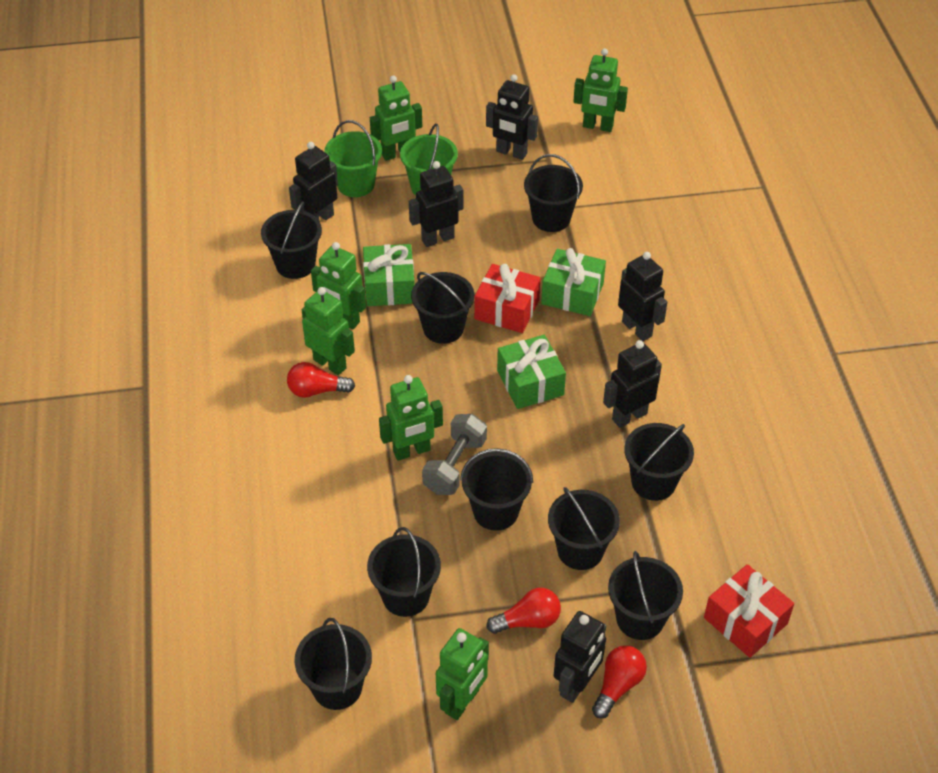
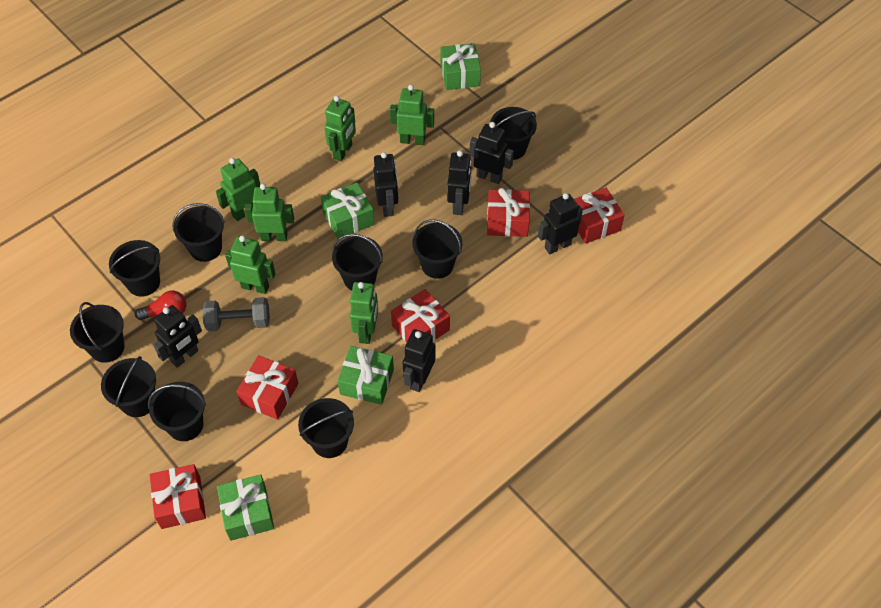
green bucket: [324,120,382,197] [400,124,458,196] = 2 -> none = 0
green gift: [363,244,415,306] [497,335,566,409] [541,248,606,316] = 3 -> [217,474,274,541] [321,183,375,239] [338,346,394,405] [440,43,481,90] = 4
red gift: [474,264,541,333] [704,564,794,658] = 2 -> [150,464,206,529] [236,355,298,420] [391,289,450,342] [487,188,530,237] [574,188,624,244] = 5
red light bulb: [287,362,355,398] [486,588,561,634] [592,645,647,718] = 3 -> [135,291,186,320] = 1

